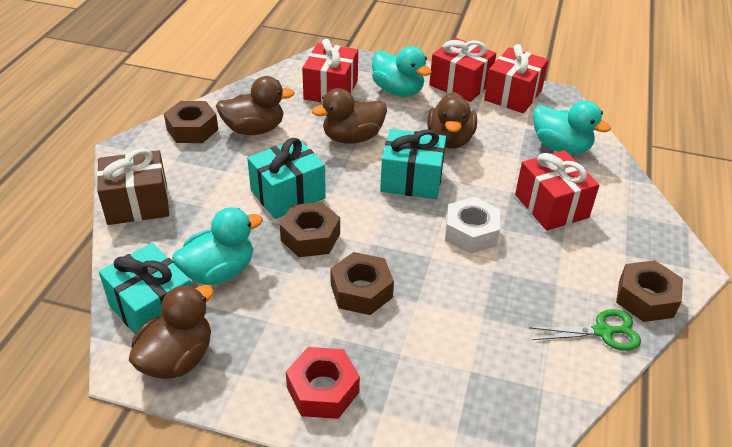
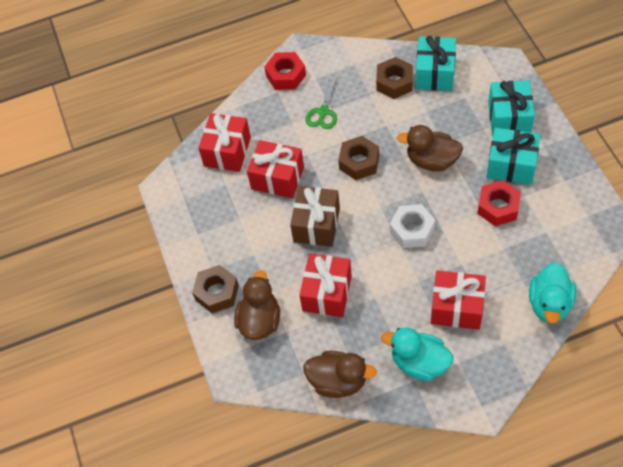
brown duck: [129,285,214,379] [216,76,295,135] [312,88,387,144] [427,92,477,149] = 4 -> [234,270,280,340] [303,351,377,398] [397,125,463,172] = 3
brown nut: [164,101,218,143] [280,202,340,257] [330,252,394,315] [616,260,683,322] = 4 -> [192,265,239,313] [338,136,379,180] [376,57,413,99] = 3
red nut: [286,347,360,419] = 1 -> [264,52,306,90] [477,180,521,226] = 2
turquoise duck: [172,207,263,285] [372,46,432,97] [533,100,611,154] = 3 -> [381,327,453,381] [529,262,576,323] = 2

